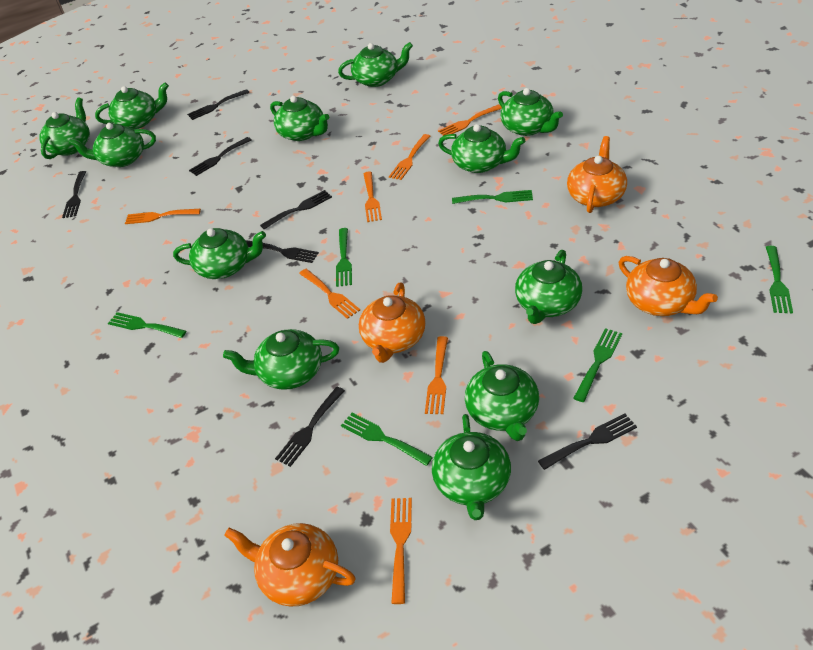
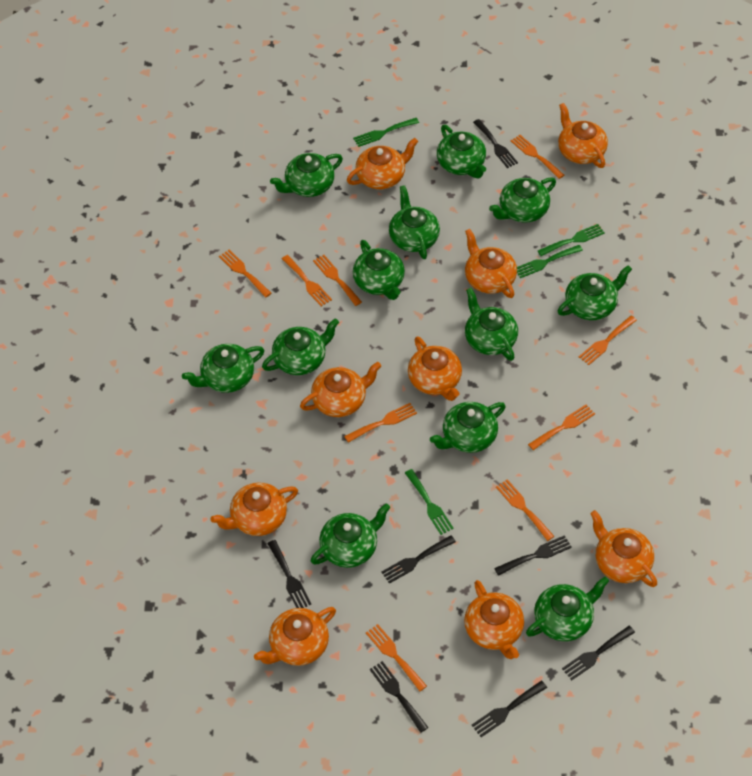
green fork: [108,312,186,338] [336,228,352,287] [341,413,433,466] [452,190,533,204] [573,328,622,402] [766,246,793,313] = 6 -> [353,118,419,147] [405,469,454,535] [517,245,583,278] [538,224,605,256] = 4
orange fork: [125,209,201,224] [299,269,360,319] [364,172,382,222] [389,134,430,180] [390,498,412,604] [425,336,448,414] [438,104,502,136] = 7 -> [219,250,272,298] [282,255,332,306] [313,255,362,306] [344,403,417,443] [366,624,427,691] [496,479,554,541] [511,135,564,179] [528,405,595,450] [579,316,637,365] = 9
orange teapot: [224,523,356,607] [359,283,425,363] [567,136,627,213] [619,256,718,316] = 4 -> [210,482,298,536] [254,607,336,666] [300,362,381,417] [347,138,418,189] [408,336,462,401] [464,580,524,659] [465,229,517,298] [558,103,608,168] [590,510,657,587] = 9

